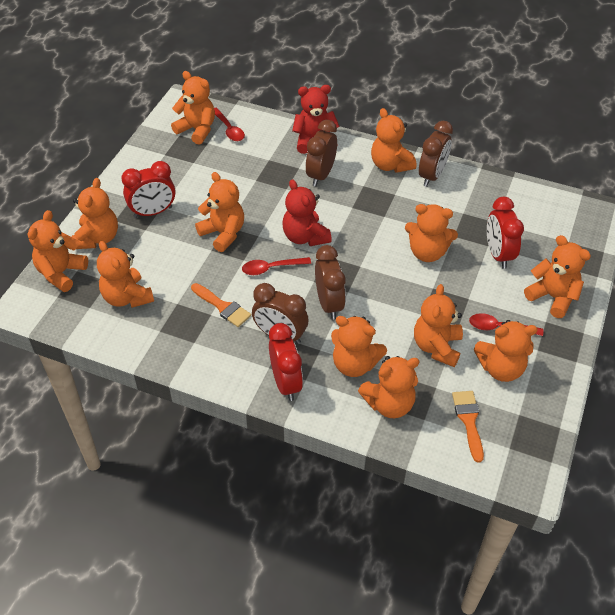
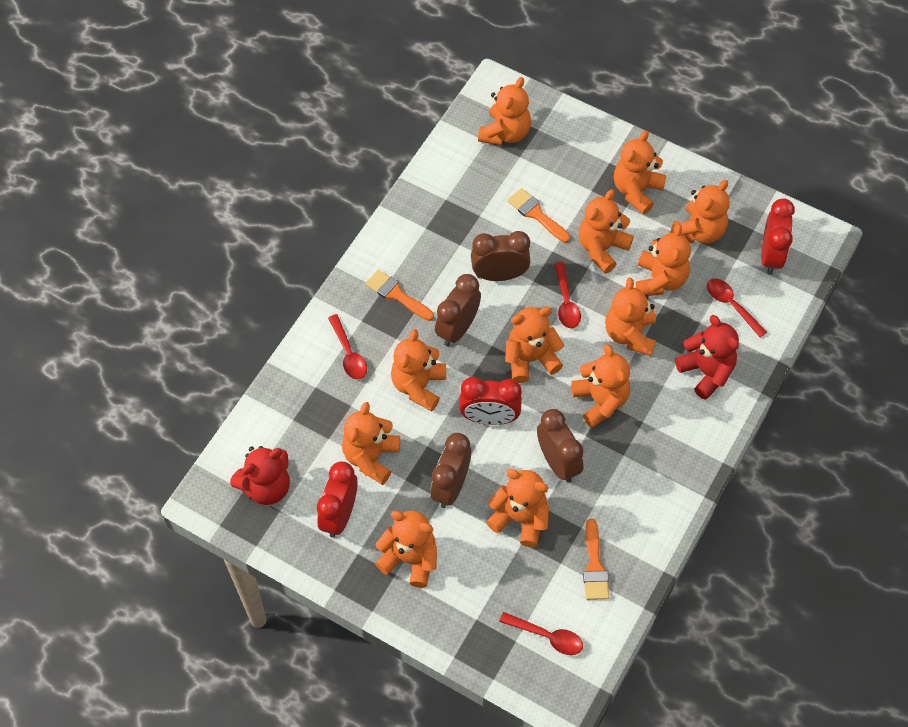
orange brush: [191,283,251,327] [452,391,484,463] = 2 -> [365,269,434,321] [507,188,570,243] [583,518,609,600] = 3
red spoon: [214,108,245,141] [242,257,311,275] [469,313,543,336] = 3 -> [328,314,367,380] [499,612,583,655] [554,262,581,328] [707,278,767,338] = 4

